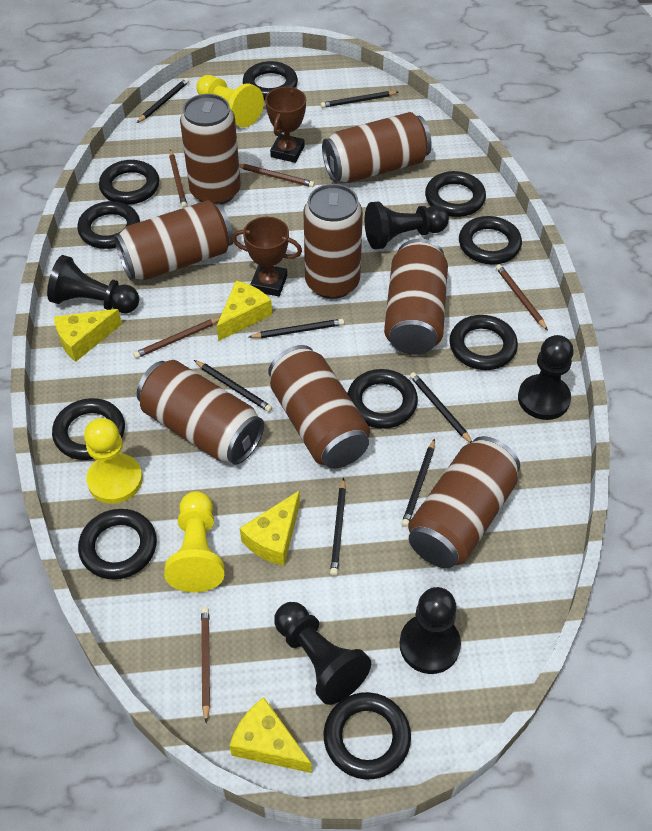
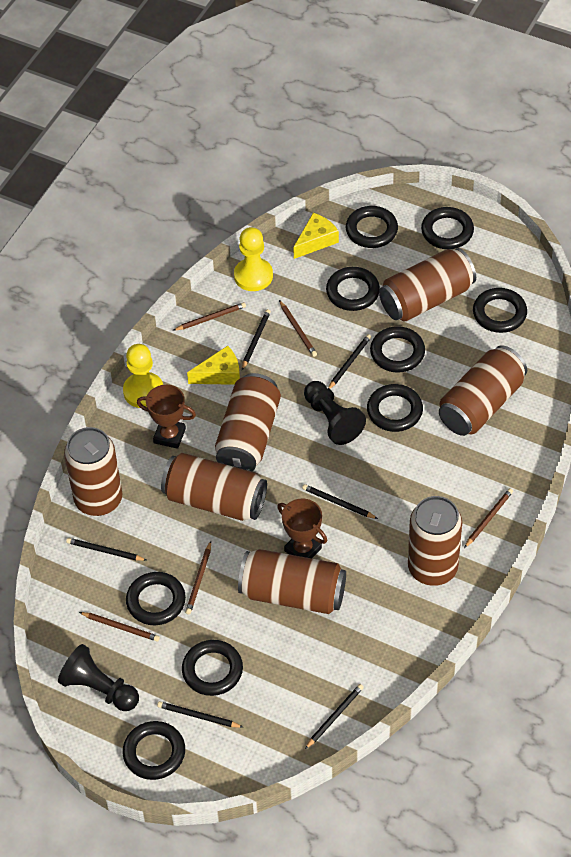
black pawn: [47,255,139,313] [274,602,371,705] [365,202,449,249] [400,587,461,674] [518,335,574,420] = 5 -> [58,644,139,711] [304,381,366,445] = 2
black pencil: [137,78,189,123] [194,360,273,412] [249,319,344,338] [320,91,398,108] [330,478,346,576] [401,438,435,527] [410,372,472,443] = 7 -> [66,538,146,561] [157,701,243,728] [242,309,271,370] [302,484,378,519] [305,684,364,749] [328,334,371,389] = 6
black ring: [52,398,125,460] [77,201,140,249] [78,509,157,580] [99,160,159,205] [243,61,298,100] [323,692,411,780] [347,369,418,429] [425,171,486,217] [449,315,518,370] [459,216,522,265] = 10 -> [123,721,185,780] [126,572,186,625] [182,640,243,696] [326,267,380,311] [346,206,398,248] [367,384,423,432] [370,326,425,373] [421,207,474,249] [473,288,527,333] = 9
brown can: [114,200,233,280] [137,360,264,465] [180,94,241,205] [268,345,370,469] [303,184,363,299] [322,112,432,183] [384,239,448,355] [408,436,520,568] = 8 -> [64,427,122,516] [161,453,267,521] [215,373,281,472] [238,549,346,614] [379,248,476,322] [408,496,462,586] [439,345,527,436] = 7
yellow cheese: [54,309,122,362] [216,281,272,341] [229,697,312,773] [240,491,300,566] = 4 -> [187,346,240,385] [293,213,339,259] = 2
yellow pawn: [84,418,143,504] [164,491,224,593] [197,75,264,127] = 3 -> [123,344,163,408] [234,227,273,291] = 2

